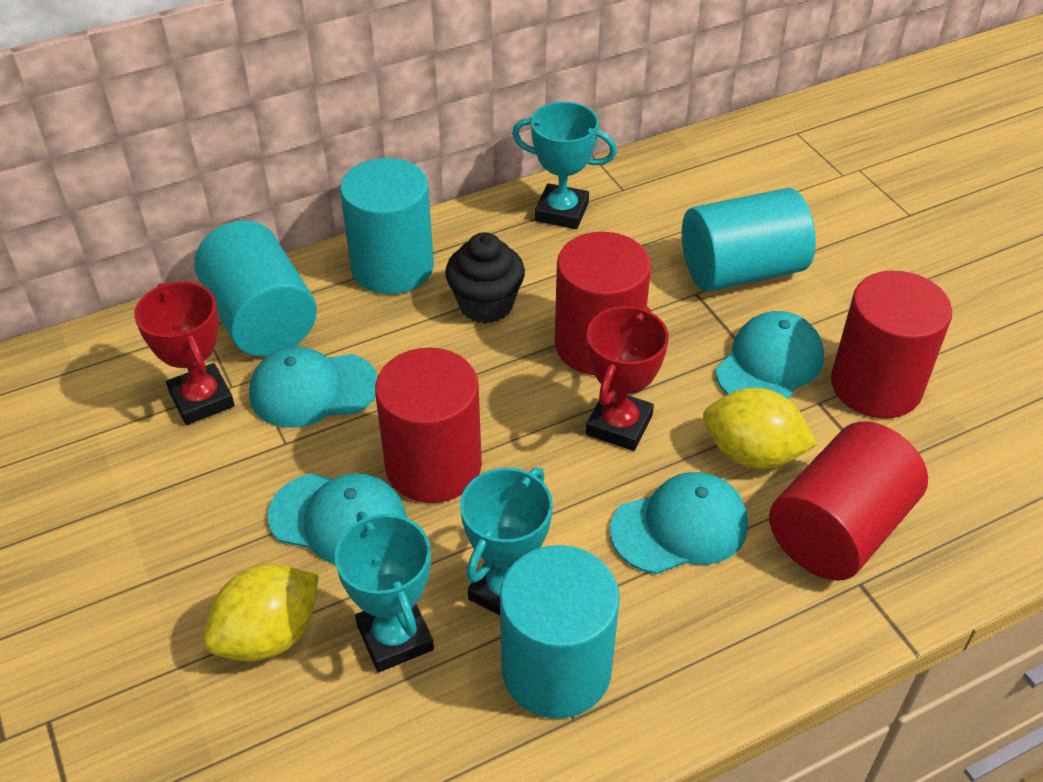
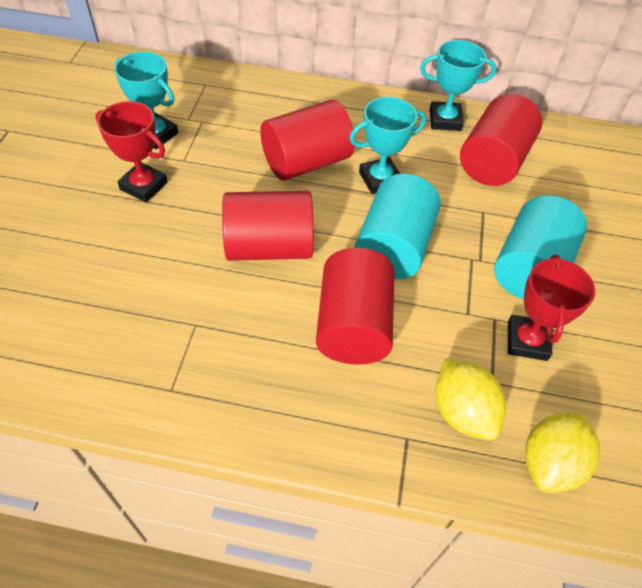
black cupcake: [445,232,525,324] = 1 -> none = 0
turquoise cap: [249,347,378,428] [268,473,407,565] [610,472,748,574] [715,311,824,399] = 4 -> none = 0
turquoise cylinder: [194,220,317,356] [340,158,434,294] [500,545,620,719] [682,188,816,292] = 4 -> [355,173,441,279] [494,195,587,299] = 2

